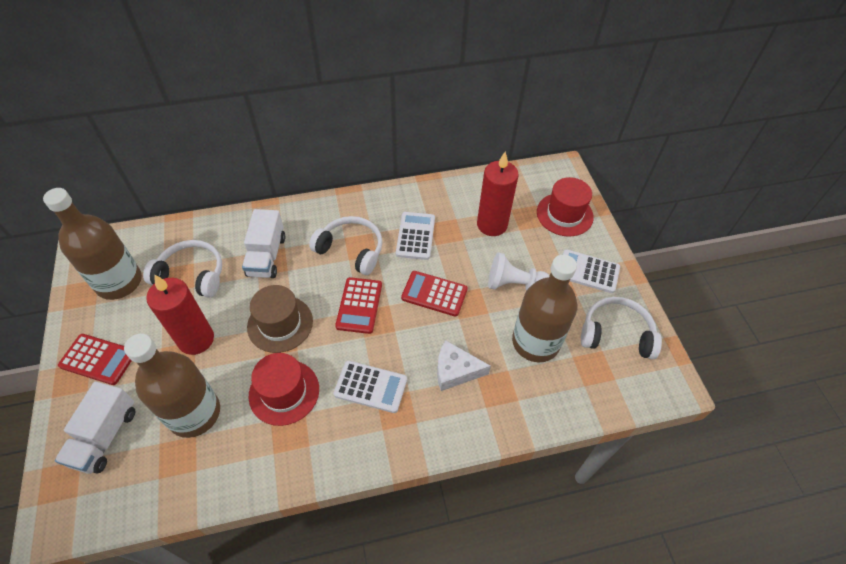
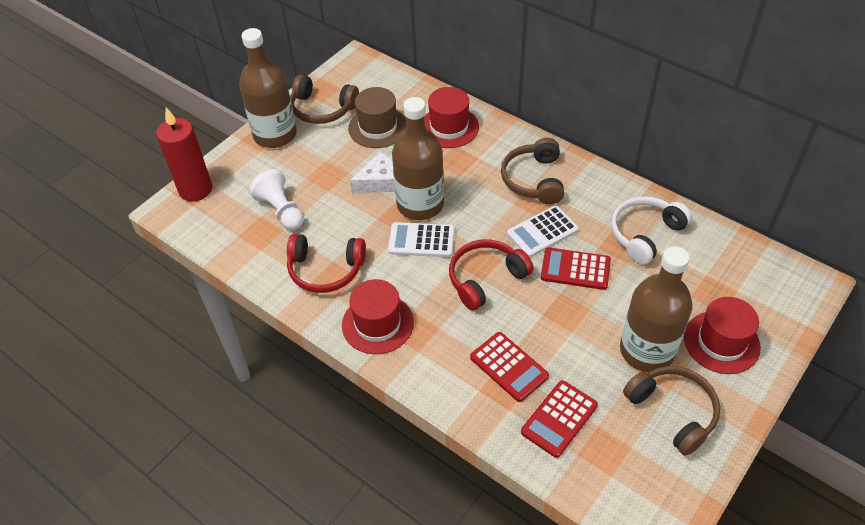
brown headphones: none = 0 -> [290,75,359,124] [501,138,564,204] [623,366,720,456] = 3
red candle: [146,274,214,355] [477,151,519,236] = 2 -> [156,107,212,201] = 1
red hat: [249,353,319,426] [537,177,594,237] = 2 -> [342,279,414,354] [424,87,479,148] [684,297,761,374] = 3
red headphones: none = 0 -> [287,234,366,293] [449,239,534,311] = 2
white calculator: [334,361,407,413] [396,212,435,260] [562,249,620,293] = 3 -> [388,222,455,257] [507,205,579,257] = 2
white headphones: [143,240,222,298] [309,216,383,275] [581,297,662,360] = 3 -> [611,196,692,265] = 1
white truck: [55,382,135,474] [242,209,285,278] = 2 -> none = 0

